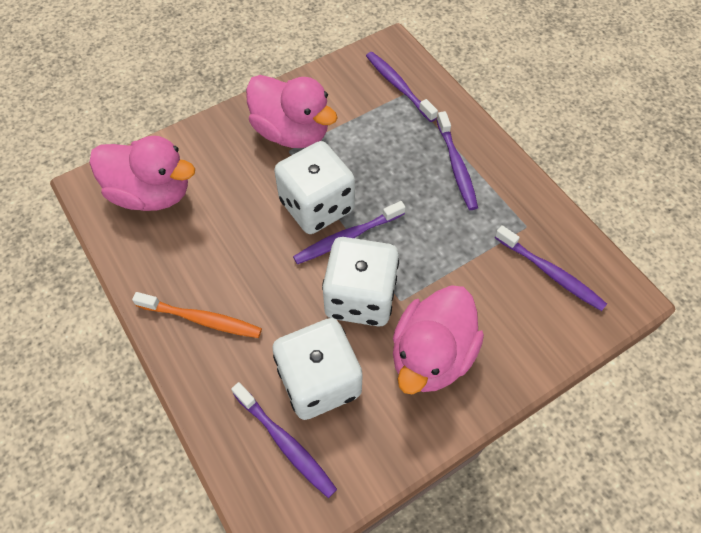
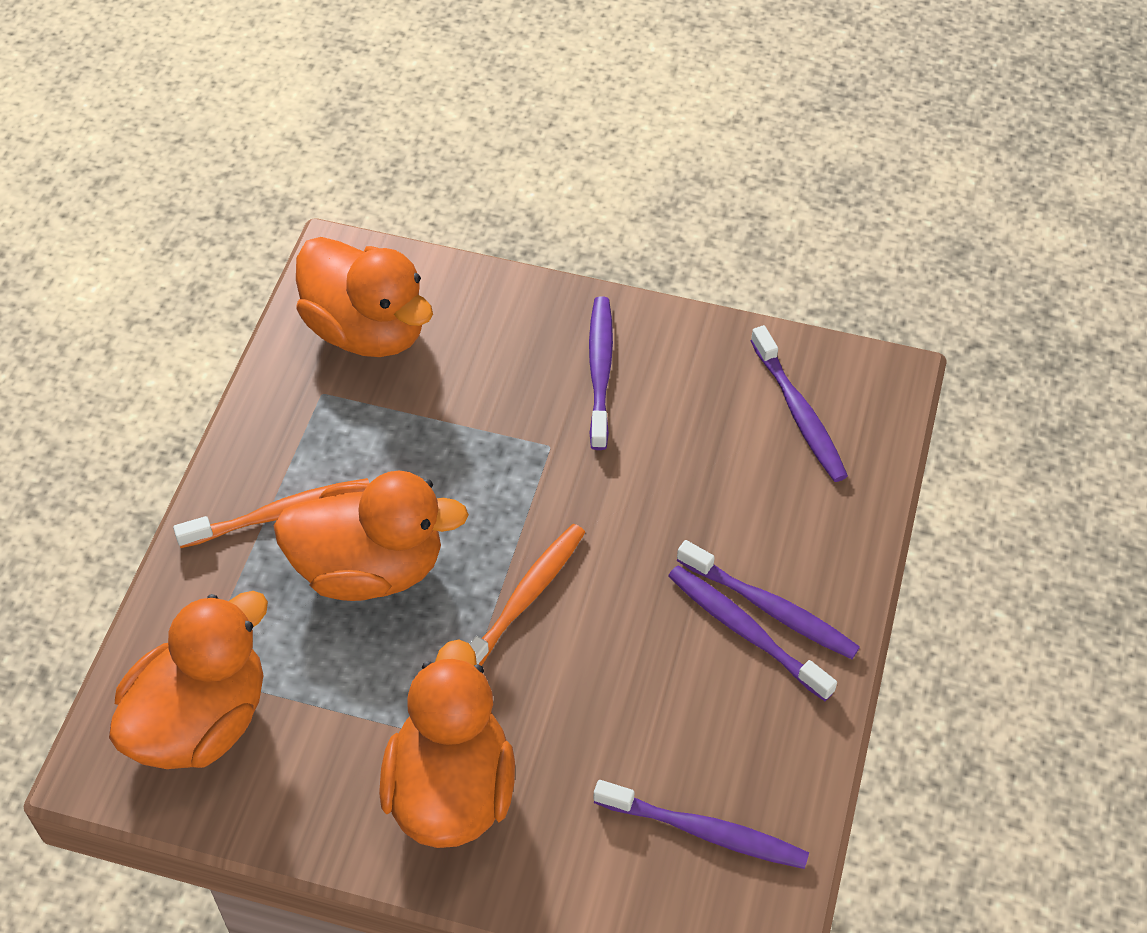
orange duck: none = 0 -> [109,591,268,769] [273,471,469,601] [296,237,433,357] [379,639,515,848] = 4
orange toothbrush: [132,292,262,338] = 1 -> [173,478,370,548] [469,524,585,666] = 2
pink duck: [89,136,195,211] [246,75,338,148] [393,285,484,394] = 3 -> none = 0
white dice: [272,318,363,420] [274,141,355,234] [322,237,399,326] = 3 -> none = 0

